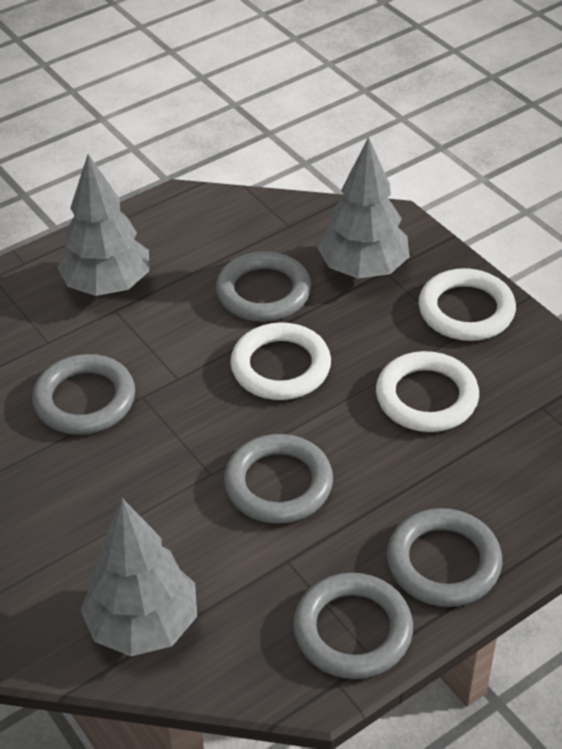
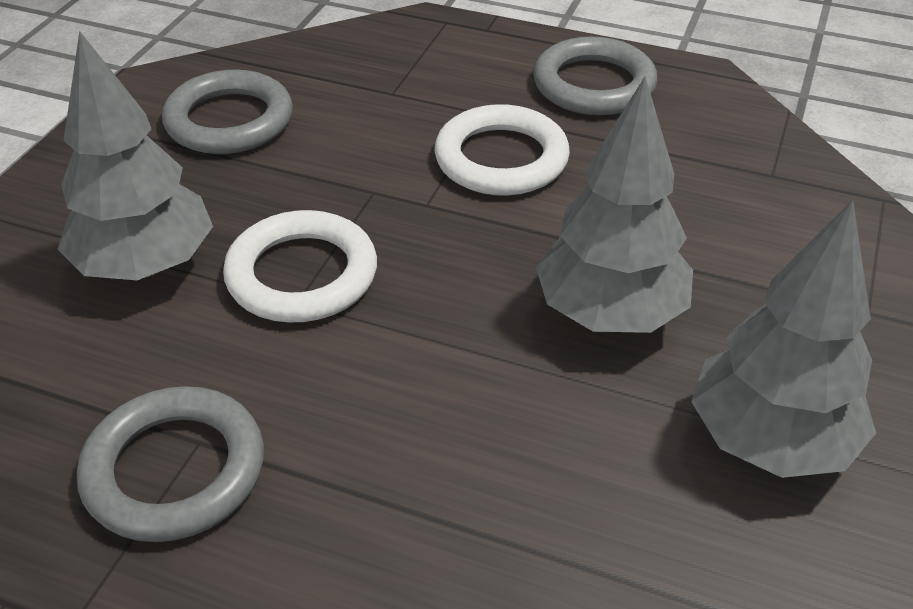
grey ring: [32,354,135,435] [216,251,311,322] [224,434,333,524] [293,573,413,679] [387,508,502,607] = 5 -> [77,386,264,542] [162,70,293,154] [533,36,657,115] = 3
white ring: [230,322,331,400] [376,351,479,432] [418,268,516,341] = 3 -> [223,210,377,323] [435,104,570,196] = 2

